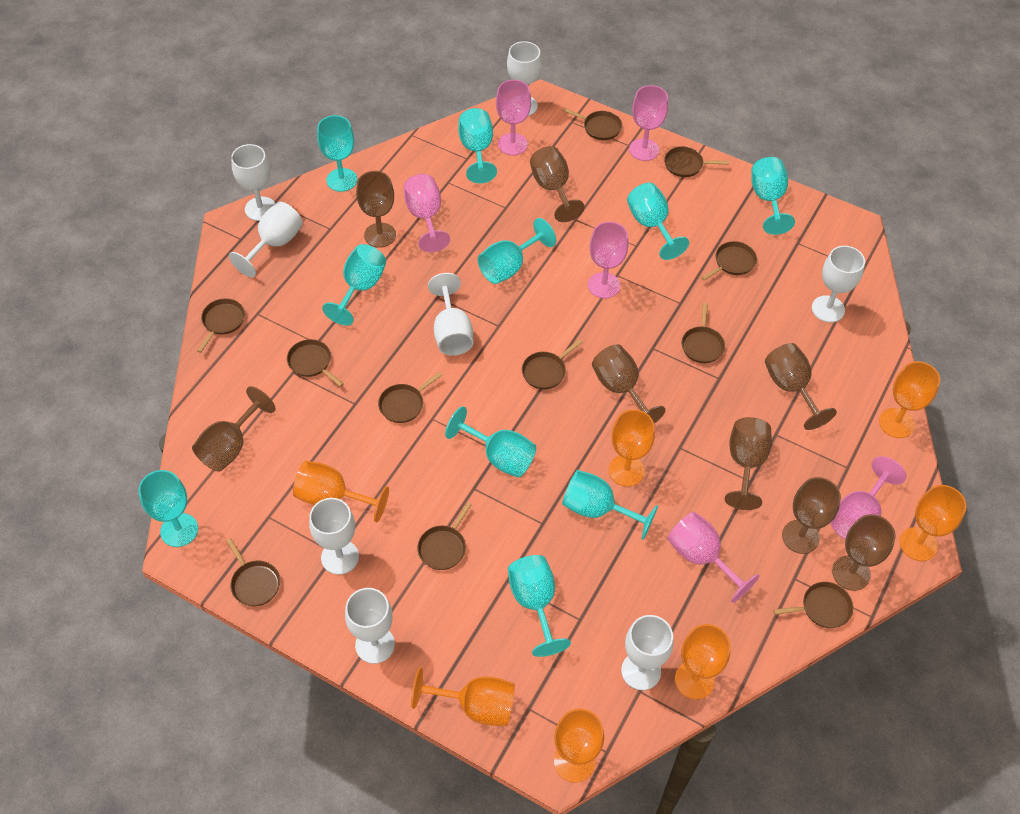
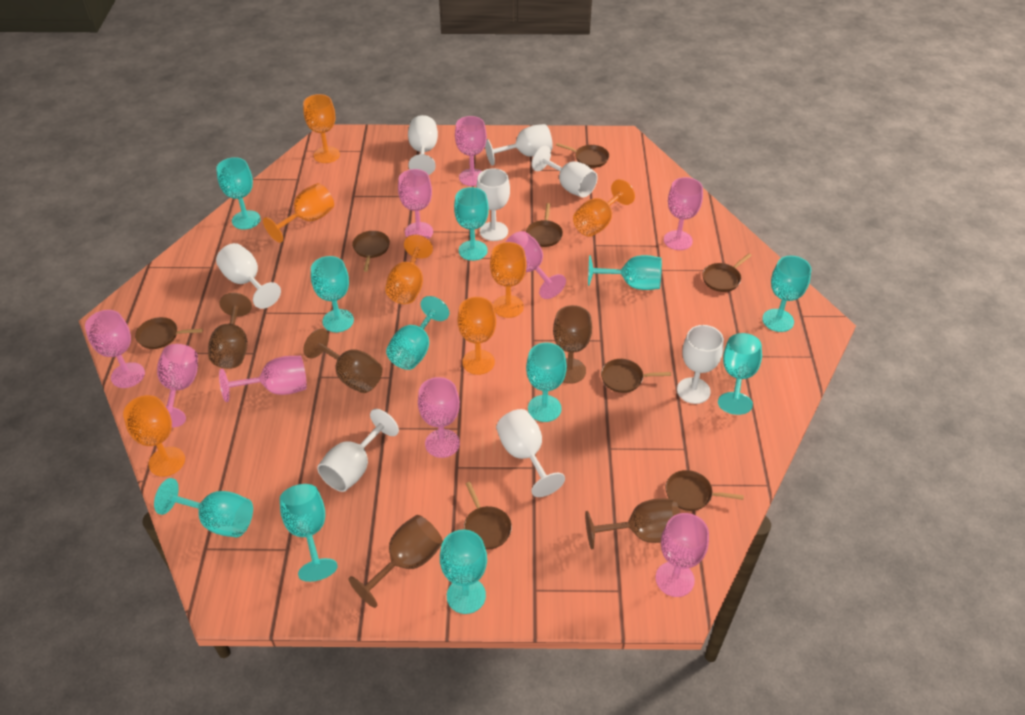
brown goblet: [192,386,276,472] [356,171,396,248] [530,146,585,222] [592,344,665,424] [725,417,772,510] [765,343,837,430] [782,477,841,554] [832,514,896,591] = 8 -> [208,293,252,369] [303,329,382,393] [349,515,443,608] [553,305,592,384] [585,498,680,549] = 5
brown pan: [197,298,245,353] [226,538,280,606] [287,339,344,387] [378,372,442,423] [417,502,472,570] [522,340,582,389] [562,108,622,140] [664,147,729,177] [682,303,725,363] [701,241,757,280] [773,582,853,628] = 11 -> [135,317,203,349] [352,231,390,272] [464,482,512,549] [526,203,563,247] [556,143,609,168] [601,359,671,393] [666,470,744,511] [702,253,752,292] = 8
pink goblet: [404,174,450,252] [496,80,531,155] [588,222,629,299] [629,85,668,161] [667,512,760,603] [831,456,906,540] = 6 -> [85,310,145,388] [157,344,198,428] [219,356,307,402] [398,169,433,239] [418,377,460,458] [455,116,487,186] [506,231,566,299] [655,513,709,597] [664,177,703,250] = 9
turquoise goblet: [138,470,198,547] [317,115,357,192] [322,244,386,326] [445,406,536,478] [458,108,497,183] [477,218,556,284] [508,555,571,657] [562,470,658,540] [627,183,689,260] [751,157,795,235] = 10 -> [154,478,253,537] [216,157,261,230] [280,484,338,582] [311,256,354,332] [386,296,449,370] [440,529,487,614] [454,187,489,261] [526,342,567,422] [588,255,662,290] [718,333,762,415] [762,256,811,332] = 11

